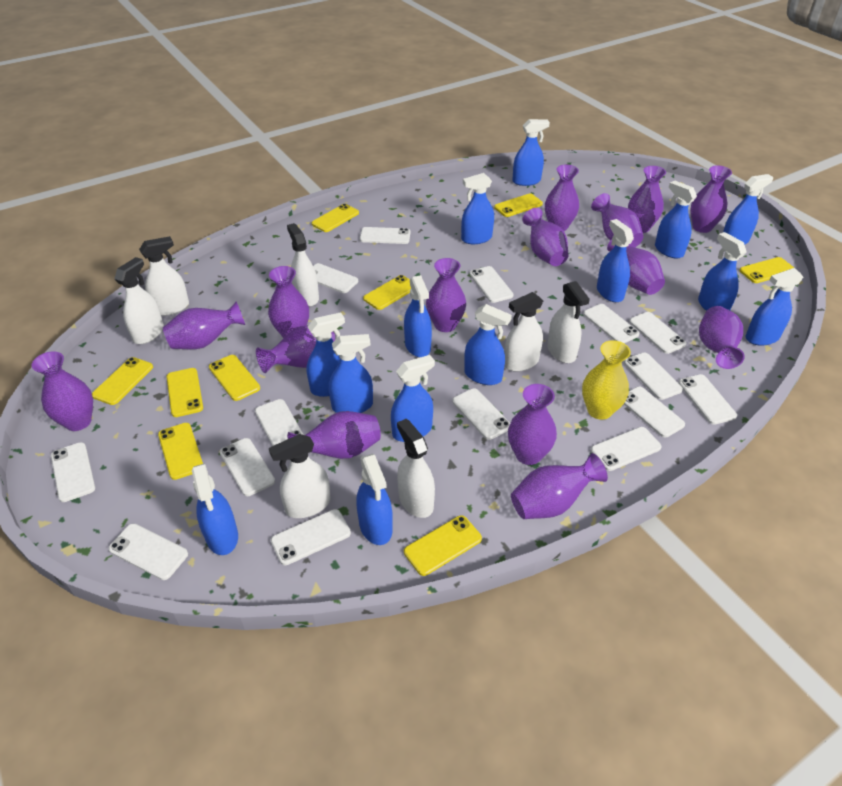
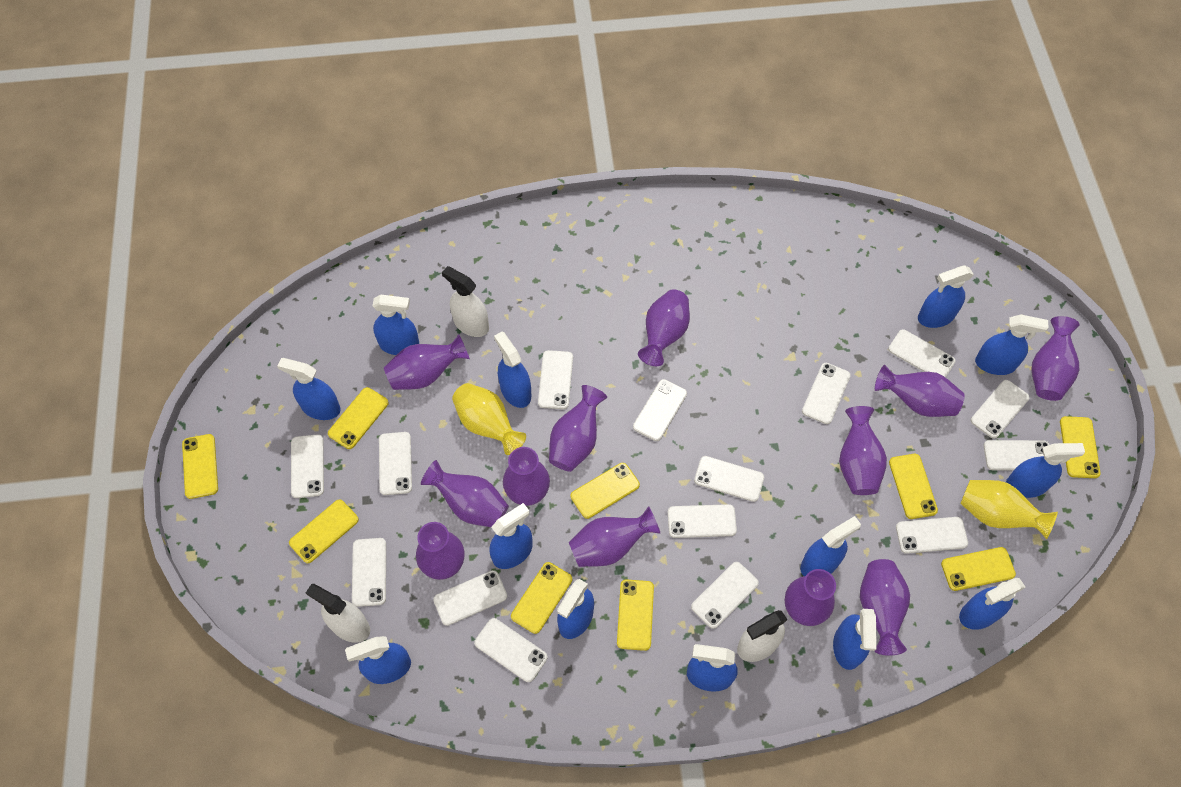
blue spray bottle: [192,463,238,555] [307,312,345,397] [329,334,373,413] [356,454,393,545] [391,355,435,442] [404,275,432,357] [461,173,494,244] [464,304,512,385] [512,119,550,186] [597,219,634,302] [655,181,697,259] [698,232,747,311] [723,174,773,245] [745,268,804,346] = 14 -> [277,358,341,420] [345,636,411,684] [372,294,419,355] [489,503,533,569] [494,332,531,408] [557,579,594,639] [687,644,738,692] [800,516,861,576] [833,609,877,670] [918,265,974,328] [959,578,1025,630] [975,314,1048,375] [1006,443,1085,498] = 13
purple vase: [32,351,93,431] [163,301,245,349] [256,325,335,373] [268,266,309,338] [288,411,381,459] [426,258,466,332] [508,384,557,465] [511,453,608,519] [522,208,568,266] [545,164,579,231] [591,193,644,247] [607,240,665,295] [628,166,666,233] [690,165,732,233] [699,306,745,369] = 15 -> [384,334,470,390] [416,522,464,580] [421,460,509,527] [503,447,550,506] [549,385,607,472] [569,506,661,567] [638,289,690,366] [785,569,836,626] [839,406,887,495] [860,559,910,656] [875,365,965,417] [1031,316,1080,401] = 12
white spray bottle: [114,257,164,344] [139,236,189,316] [269,434,331,518] [287,223,319,307] [397,419,435,518] [504,292,543,372] [547,281,590,363] = 7 -> [306,584,370,643] [442,266,489,337] [737,610,787,662] = 3
yellow vase: [582,340,631,420] = 1 -> [452,383,526,455] [960,480,1058,539] = 2

